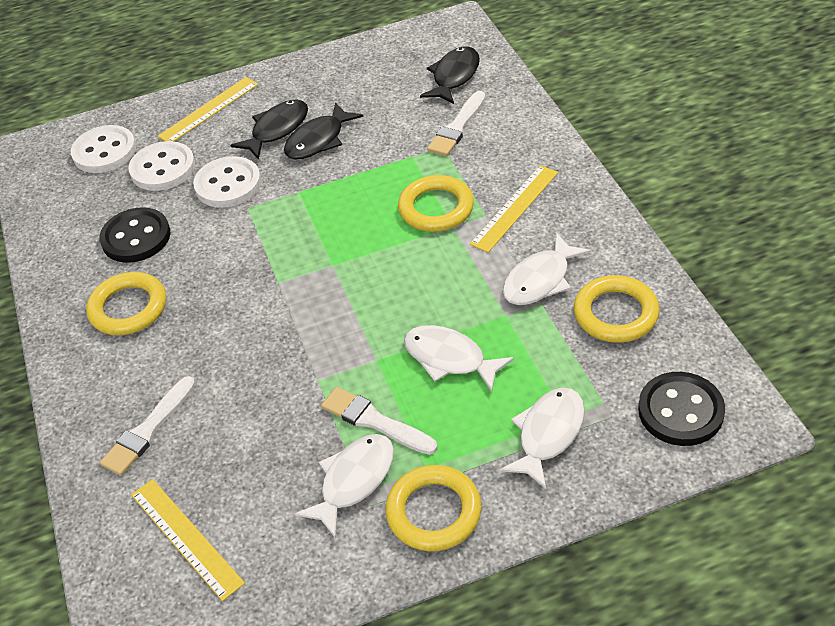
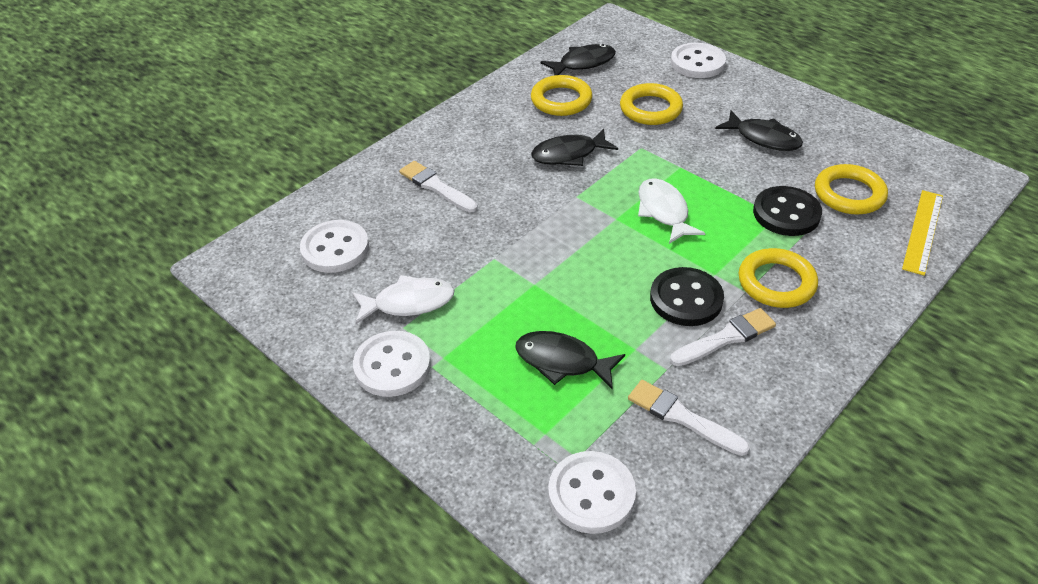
black fish: [230,99,308,160] [284,102,363,159] [420,47,480,104] = 3 -> [515,331,625,389] [531,129,618,166] [541,44,616,75] [715,110,803,151] = 4
white button: [71,125,136,173] [128,141,195,191] [193,156,261,208] = 3 -> [300,220,369,273] [353,331,431,397] [548,451,636,534] [671,43,726,78] = 4
white fish: [295,434,394,539] [404,325,514,392] [500,387,585,489] [503,233,591,305] = 4 -> [352,275,455,324] [638,178,705,244] = 2
yellow ruler: [131,479,245,601] [158,77,258,141] [470,165,558,253] = 3 -> [902,190,943,276] = 1

